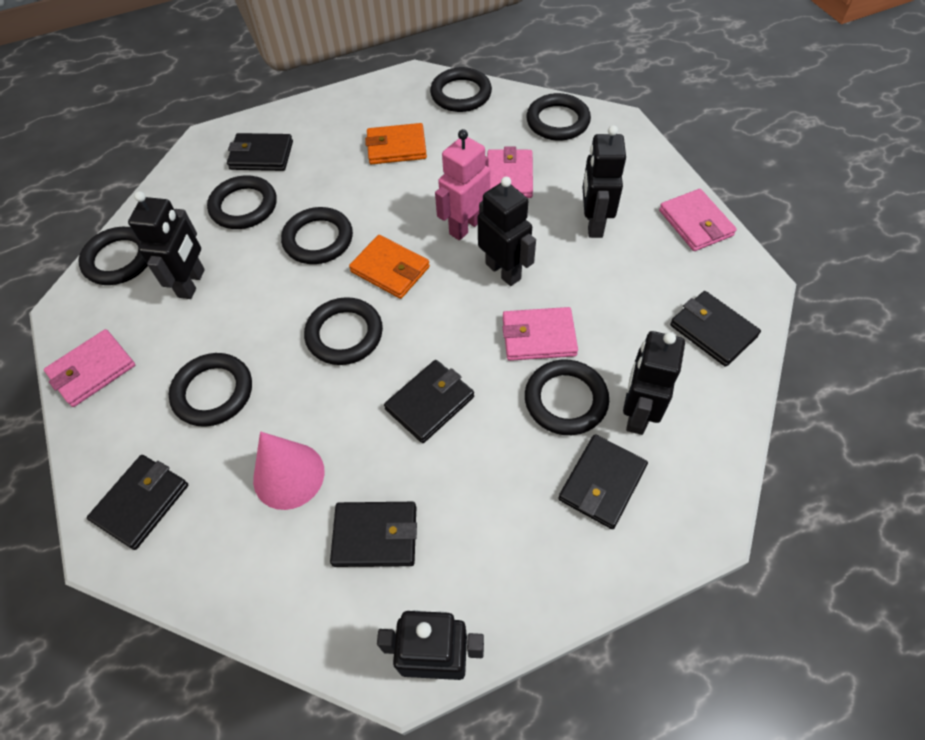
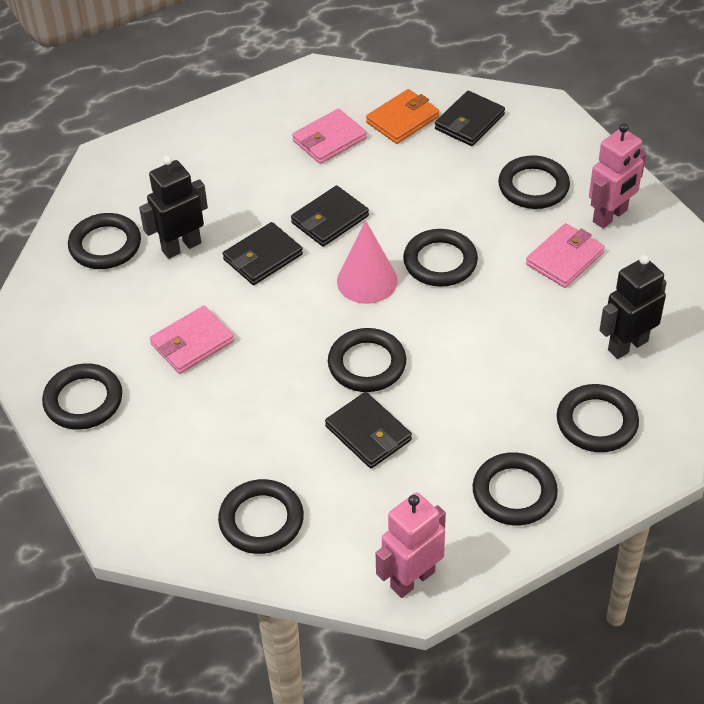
black robot: [128,191,205,299] [377,610,484,680] [478,177,536,286] [583,125,626,238] [623,331,685,435] = 5 -> [139,156,208,259] [600,255,667,359] = 2
black wallet: [87,455,188,550] [227,133,293,171] [330,502,417,567] [384,360,474,443] [558,434,648,529] [670,291,761,367] = 6 -> [223,222,303,285] [291,185,369,247] [325,392,412,468] [435,91,505,146] = 4
orange wallet: [349,235,430,299] [365,123,427,164] = 2 -> [366,89,439,144] = 1
pink robot: [435,129,490,240] = 1 -> [376,492,446,598] [589,123,646,228] = 2
pink wallet: [44,329,135,407] [487,147,533,198] [502,307,578,361] [659,189,737,251] = 4 -> [150,306,234,374] [292,109,367,164] [526,223,605,288] = 3

